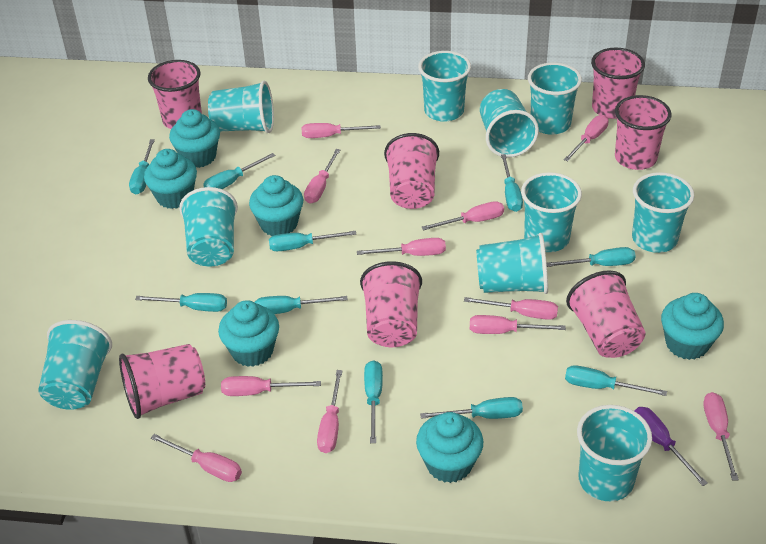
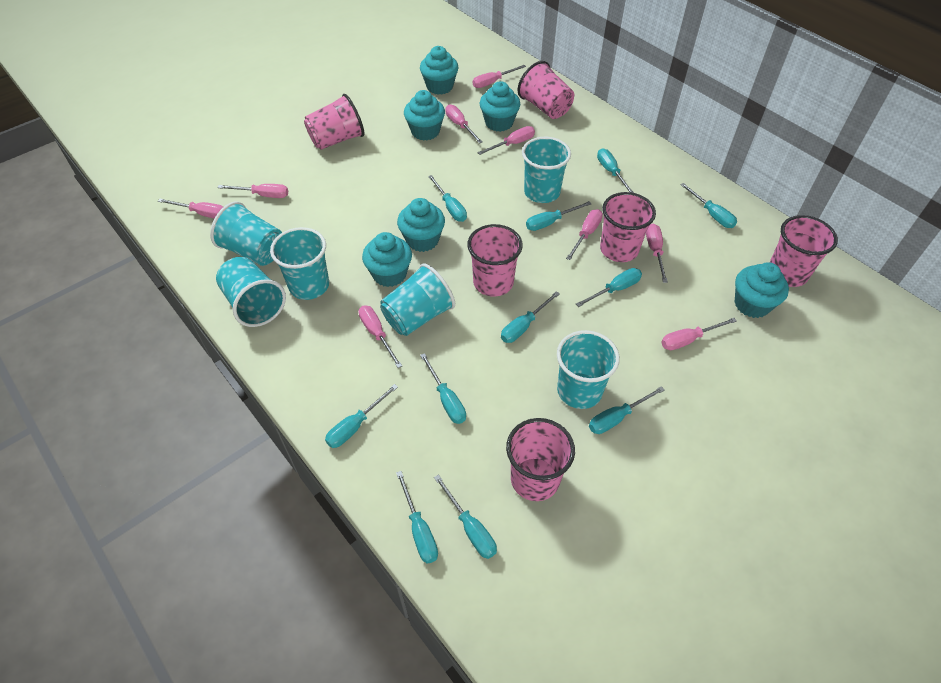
pink cup: [119,344,205,419] [148,60,202,129] [360,261,422,347] [384,133,439,209] [566,270,646,358] [591,48,645,119] [615,95,672,170] = 7 -> [304,94,364,150] [467,224,523,297] [506,418,575,501] [518,61,574,119] [600,192,656,262] [769,215,838,287] = 6
pink screwdriver: [151,434,242,482] [221,376,321,396] [301,123,381,138] [304,149,340,204] [317,370,343,453] [357,238,446,256] [422,201,504,230] [464,297,558,320] [470,315,566,334] [564,115,609,161] [703,392,739,481] = 11 -> [158,199,223,218] [218,184,288,198] [359,306,402,368] [445,104,482,144] [473,65,526,88] [477,126,535,155] [566,209,603,260] [646,224,668,283] [661,318,737,350] = 9
purple screwdriver: [634,407,708,486] = 1 -> none = 0
turquoise cup: [38,320,112,410] [179,187,238,266] [208,80,274,133] [418,51,471,122] [476,233,548,294] [480,89,539,158] [521,172,582,252] [528,62,582,135] [577,405,652,501] [632,172,694,253] = 10 -> [210,202,282,266] [216,257,286,327] [270,227,329,300] [380,263,455,336] [522,137,571,203] [557,330,620,409] = 6
turquoise screwdriver: [129,139,155,194] [135,293,227,312] [203,153,275,189] [254,296,348,314] [269,231,356,251] [364,360,383,443] [420,397,523,419] [501,154,523,212] [547,247,636,267] [565,365,667,396] = 10 -> [325,384,398,448] [396,471,438,564] [420,353,466,424] [428,175,467,222] [434,474,497,559] [501,291,560,343] [526,201,591,231] [576,268,642,307] [589,386,665,434] [597,149,634,193] [680,183,737,228] = 11

